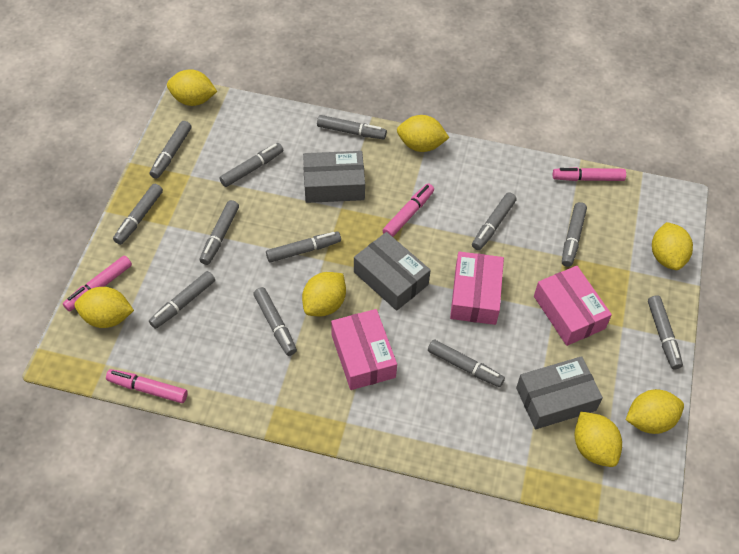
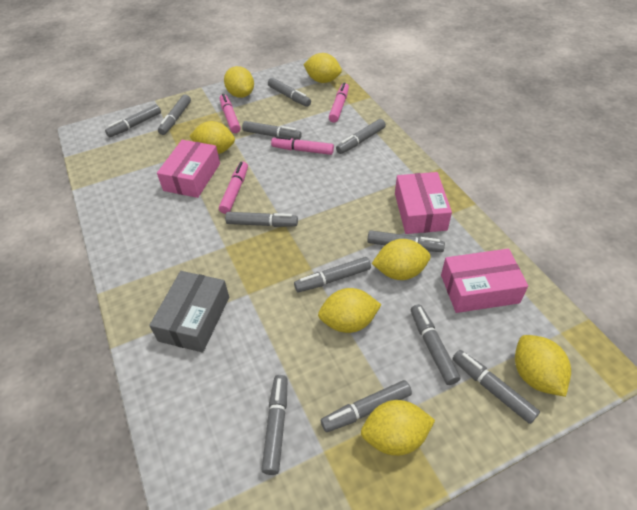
grey box: [303,151,365,203] [354,232,431,311] [516,356,603,429] = 3 -> [149,271,229,352] = 1

